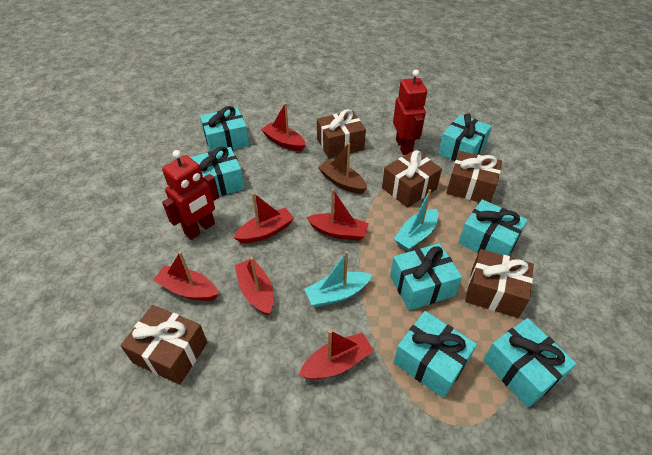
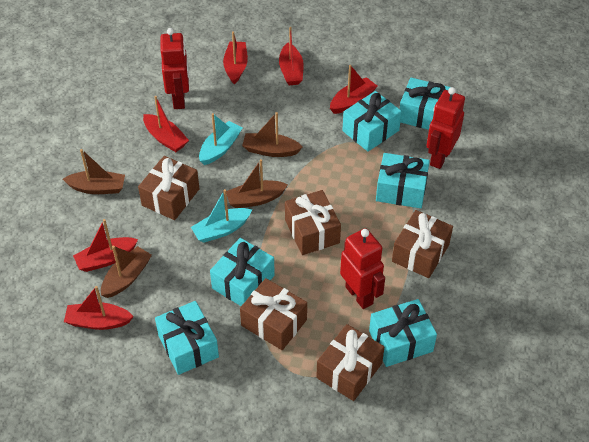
brown boat: [318,143,367,194] = 1 -> [63,149,125,194] [101,246,152,298] [226,159,288,208] [242,112,303,157] = 4
red robot: [162,150,219,240] [393,70,427,155] = 2 -> [160,28,189,109] [340,228,385,309] [427,87,465,169] = 3
turquoise gift: [190,147,245,196] [200,106,249,151] [390,243,462,311] [394,311,477,398] [438,113,492,161] [458,199,528,256] [483,318,577,407] = 7 -> [155,301,219,375] [210,238,275,306] [342,91,402,152] [369,299,437,367] [376,153,430,208] [400,78,450,130] = 6

